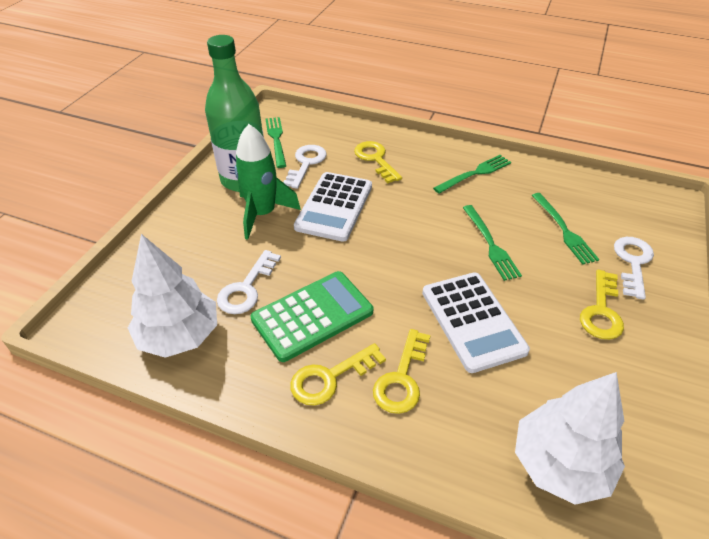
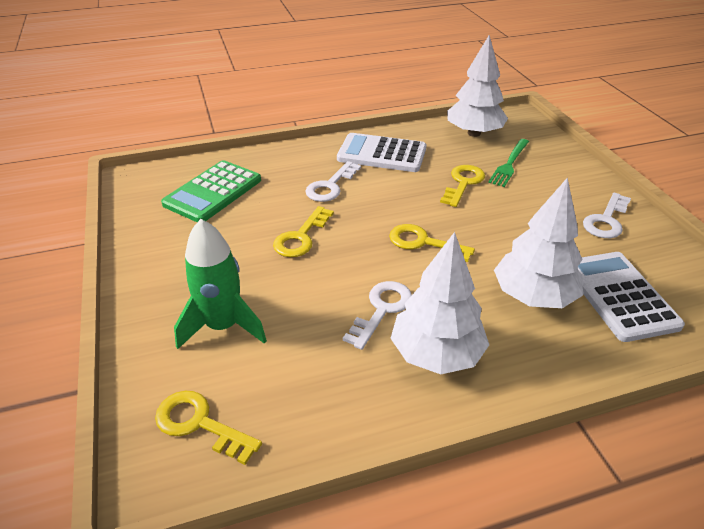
green bottle: [205,35,264,192] = 1 -> none = 0
green fork: [266,117,286,168] [433,155,511,194] [463,205,522,281] [532,193,600,265] = 4 -> [488,139,529,187] = 1
white tree: [128,234,217,358] [515,372,625,505] = 2 -> [391,232,489,374] [447,35,508,137] [494,177,583,308] = 3

